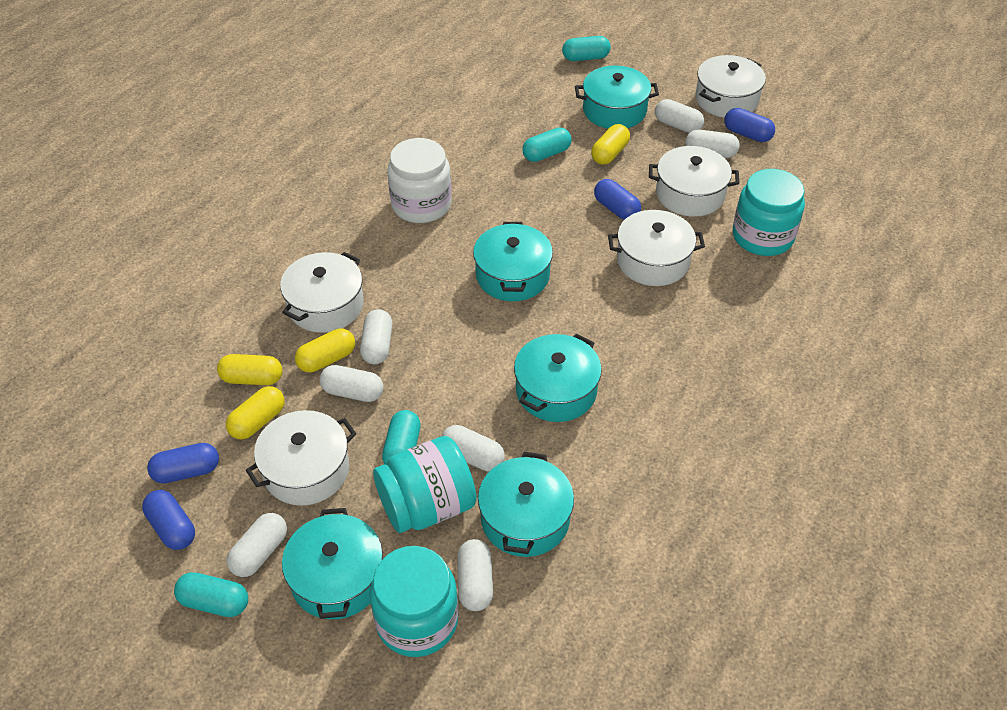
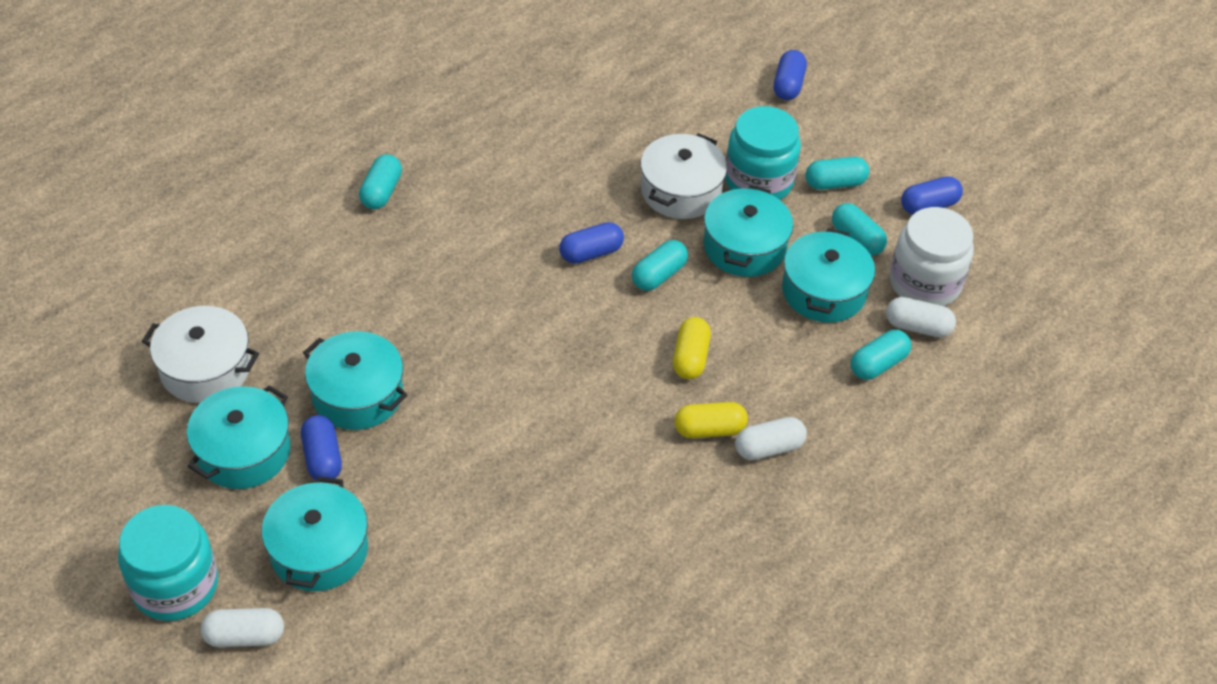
turquoise capsule: [174,572,248,617] [382,410,421,464] [522,127,572,162] [562,36,611,61] = 4 -> [359,154,402,209] [632,240,688,291] [805,157,869,190] [832,203,887,256] [851,330,911,380] = 5
turquoise jar: [370,546,458,657] [373,436,477,533] [733,169,805,256] = 3 -> [118,505,218,621] [725,106,801,200] = 2
white capsule: [227,513,287,577] [319,365,384,402] [360,309,392,364] [442,425,505,471] [457,539,493,611] [655,99,704,133] [685,130,740,158] = 7 -> [201,608,284,647] [735,417,807,460] [886,297,956,337] = 3
white pot: [246,410,356,506] [280,252,364,333] [608,210,705,286] [649,146,739,217] [696,55,766,118] = 5 -> [142,306,259,403] [640,133,727,219] = 2
yellow capsule: [217,354,283,385] [226,386,285,439] [295,329,355,372] [591,124,630,165] = 4 -> [673,317,711,379] [675,402,748,438] = 2

